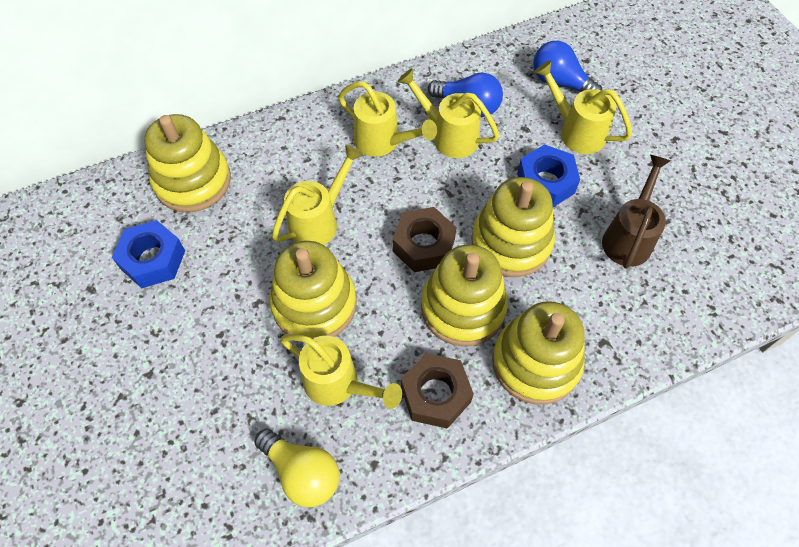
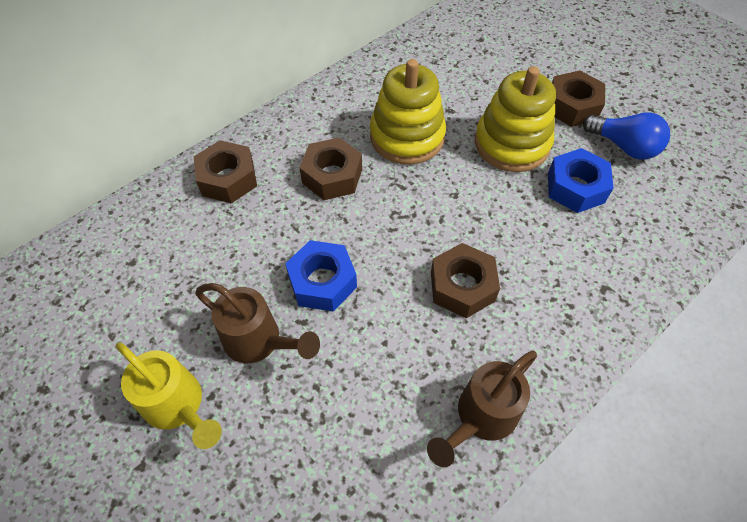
blue light bulb: [428,72,503,117] [533,41,602,92] = 2 -> [583,112,670,160] = 1
brown nut: [392,207,457,272] [401,353,474,429] = 2 -> [194,140,257,204] [300,138,362,200] [431,243,500,318] [552,70,605,127] = 4
brown watering can: [602,155,671,269] = 1 -> [195,283,320,363] [427,351,537,467] = 2
yellow light bulb: [254,429,340,507] = 1 -> none = 0
yellow stacking toy: [144,114,231,212] [270,241,357,339] [421,245,508,347] [471,177,555,277] [492,301,585,405] = 5 -> [370,59,446,164] [475,66,556,172] = 2
yellow watering can: [272,144,364,245] [280,334,402,409] [338,82,437,157] [397,68,499,158] [534,61,632,154] = 5 -> [115,342,222,449] = 1

